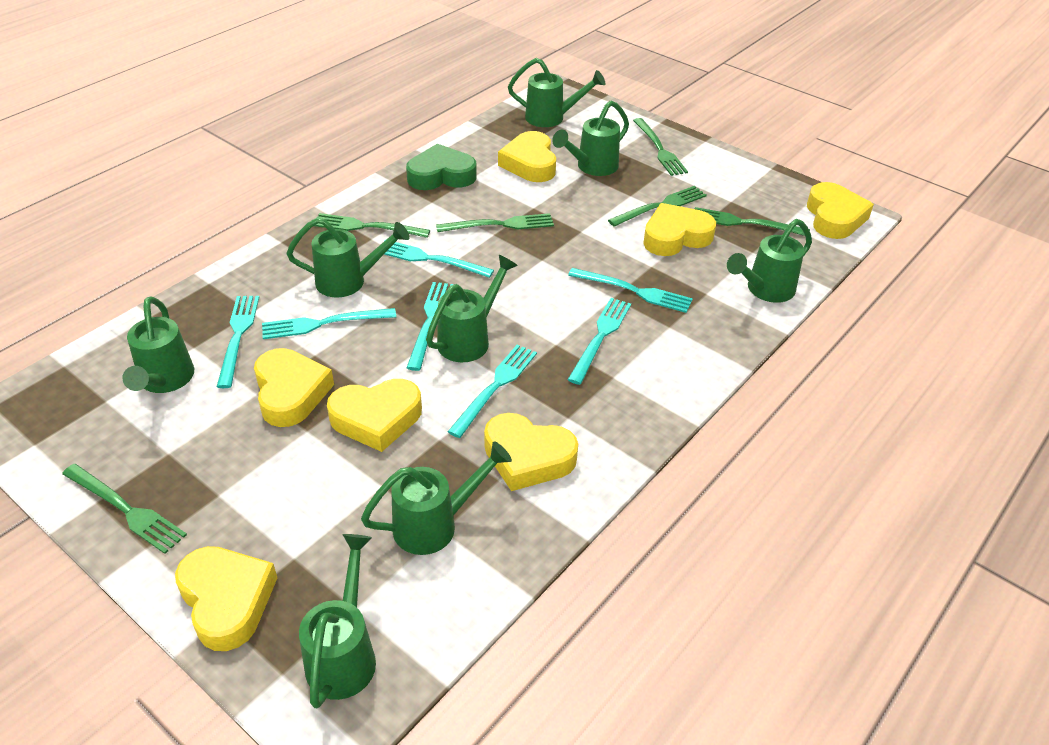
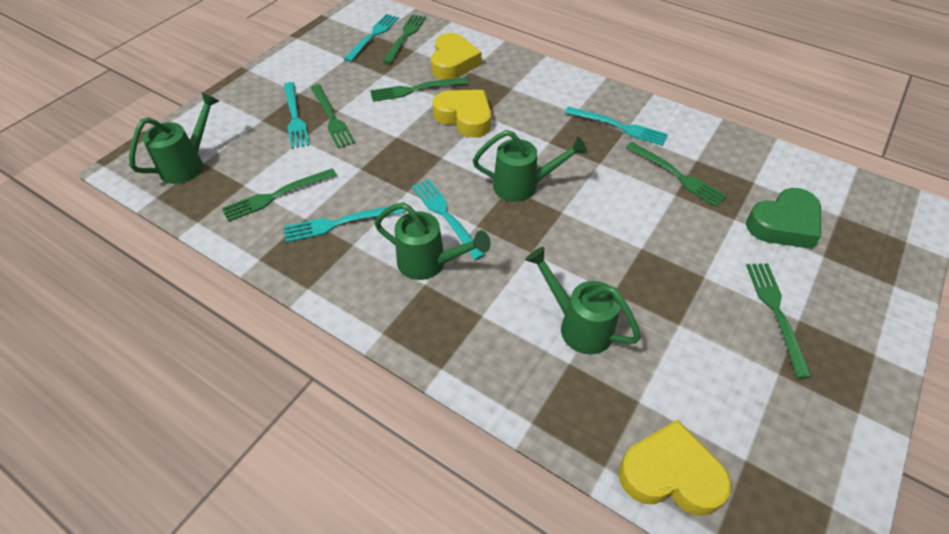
green watering can: [123,296,194,393] [287,218,410,297] [299,534,376,708] [361,441,512,555] [426,255,518,362] [508,58,605,127] [552,101,629,176] [727,219,812,303] = 8 -> [129,92,219,184] [374,202,491,280] [473,130,587,202] [525,247,641,354] = 4
turquoise fork: [217,296,259,388] [262,308,396,339] [384,239,494,278] [407,282,454,371] [448,344,537,438] [568,268,693,313] [568,298,631,385] = 7 -> [283,206,404,243] [284,82,310,149] [344,14,399,62] [412,179,486,260] [565,107,668,146] = 5
yellow heart: [175,546,277,651] [254,348,334,427] [327,379,422,452] [484,413,578,491] [498,131,556,182] [643,203,716,256] [807,182,874,239] = 7 -> [431,33,482,80] [432,90,491,138] [619,420,731,515] = 3

